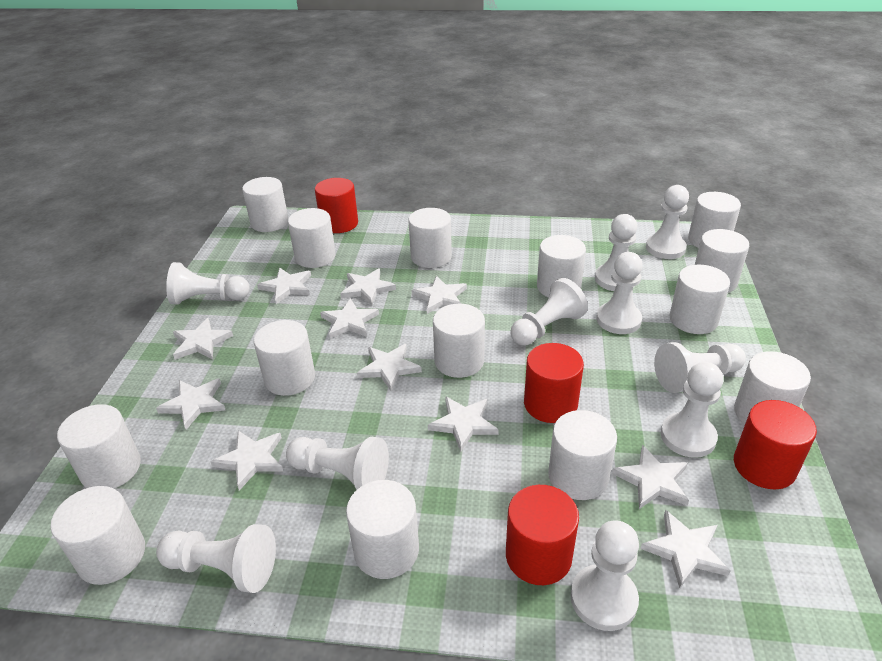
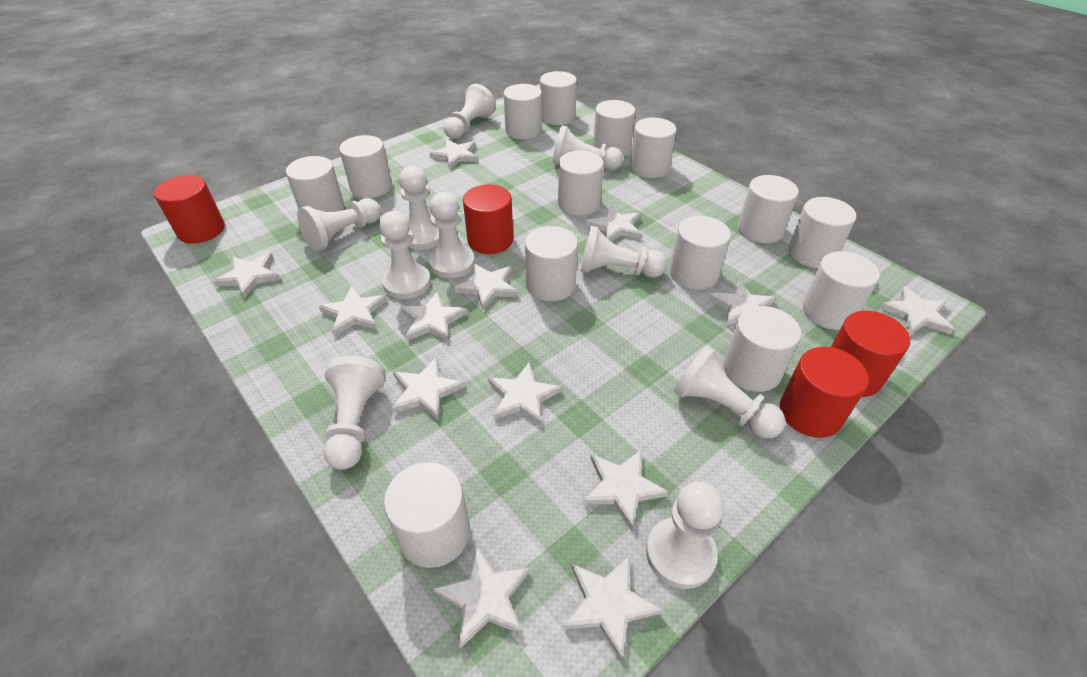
white star: [156,378,225,429] [173,318,233,360] [211,430,284,491] [257,268,311,304] [320,298,379,338] [340,268,396,306] [357,344,422,391] [412,276,467,314] [428,396,499,451] [612,445,689,509] [641,510,731,588] = 11 -> [213,253,281,299] [319,286,387,336] [391,357,465,420] [400,292,467,342] [429,139,478,170] [434,546,530,649] [455,264,519,310] [488,363,562,426] [563,556,662,660] [582,450,669,530] [586,205,642,241] [708,280,776,327] [879,286,954,335] = 13

